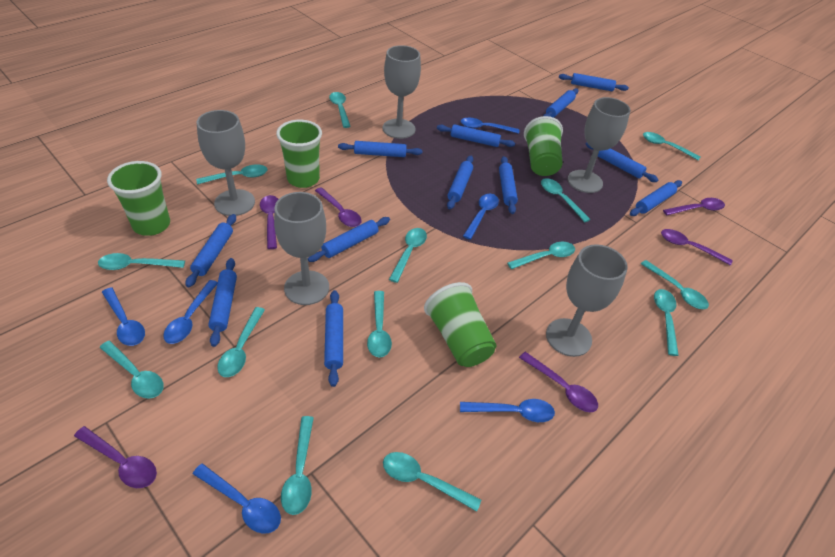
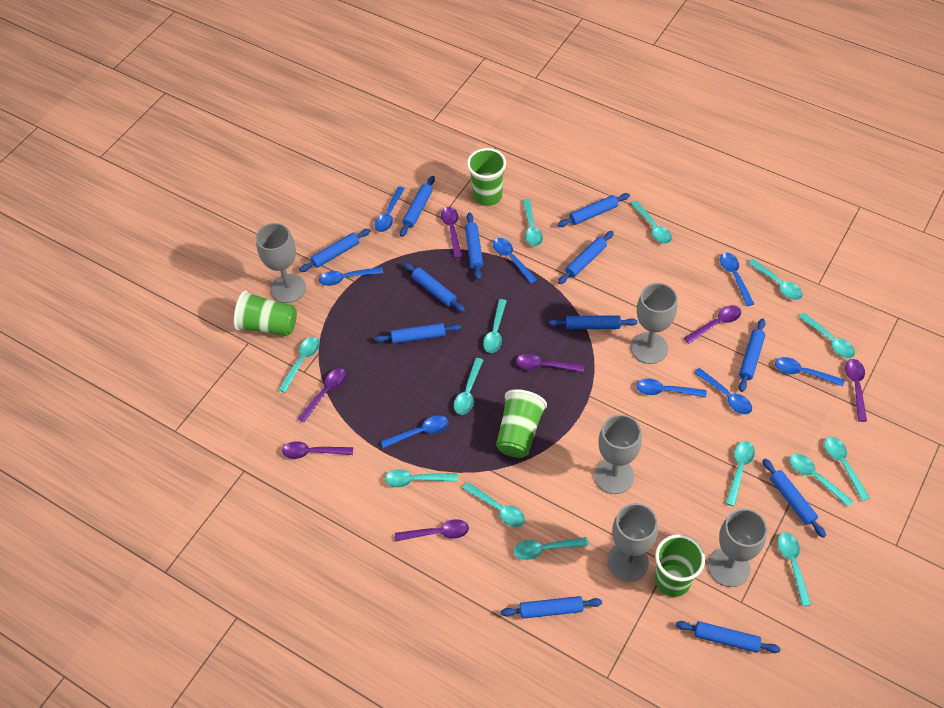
blue spoon: [102,287,145,346] [163,280,218,344] [193,463,281,534] [460,399,555,422] [461,118,519,134] [463,194,499,240] = 6 -> [319,267,383,286] [375,186,405,232] [381,415,448,448] [493,238,537,284] [636,379,706,397] [694,368,752,414] [720,253,754,306] [775,357,844,387] = 8
purple spoon: [74,426,157,488] [260,195,278,249] [315,187,361,227] [519,352,598,412] [661,229,733,266] [663,198,725,215] = 6 -> [282,441,353,459] [298,368,346,422] [395,519,469,541] [441,207,462,258] [516,354,584,372] [684,305,741,344] [845,359,867,422] = 7

